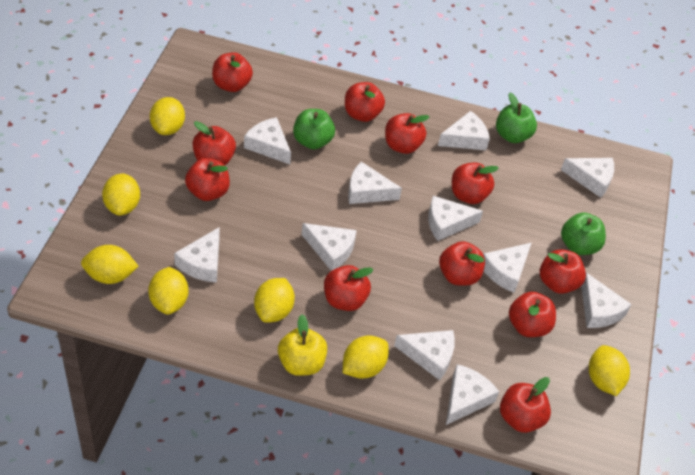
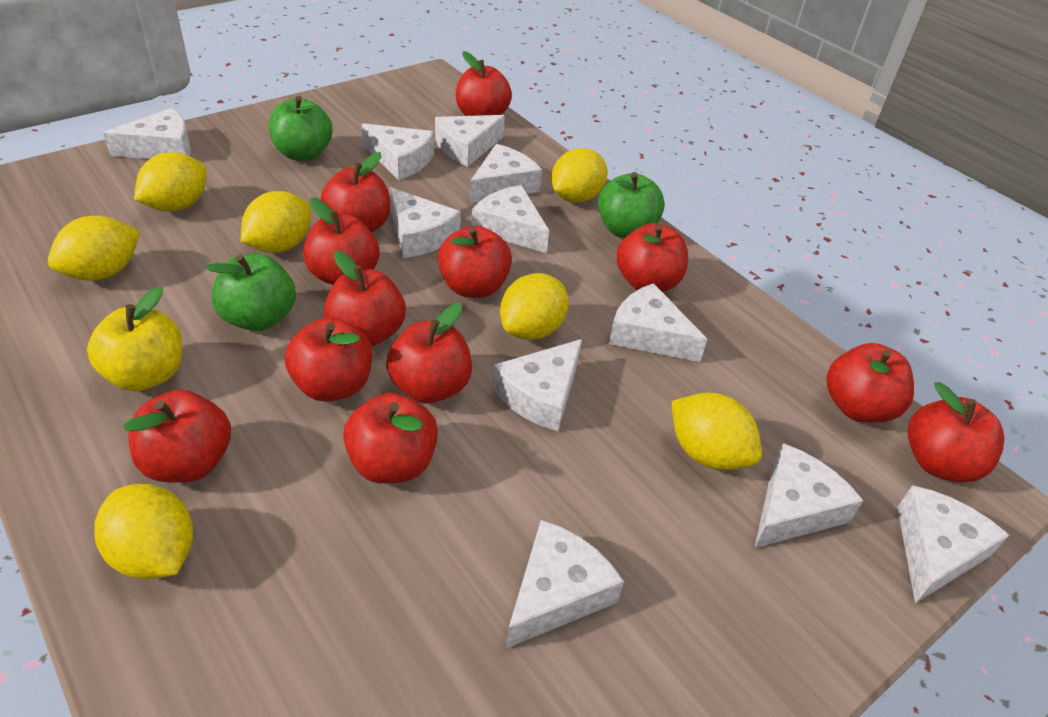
red apple: [185,158,230,201] [193,121,236,165] [212,52,253,92] [324,265,373,311] [345,82,385,122] [385,113,429,154] [439,241,485,286] [452,163,499,204] [500,377,551,433] [509,292,556,337] [540,249,586,294] = 11 -> [124,390,231,482] [285,318,372,402] [303,197,379,285] [320,152,391,232] [324,251,406,347] [343,393,438,483] [386,303,472,403] [438,225,512,298] [456,51,512,116] [616,223,688,292] [826,343,914,423] [908,382,1004,482] = 12

